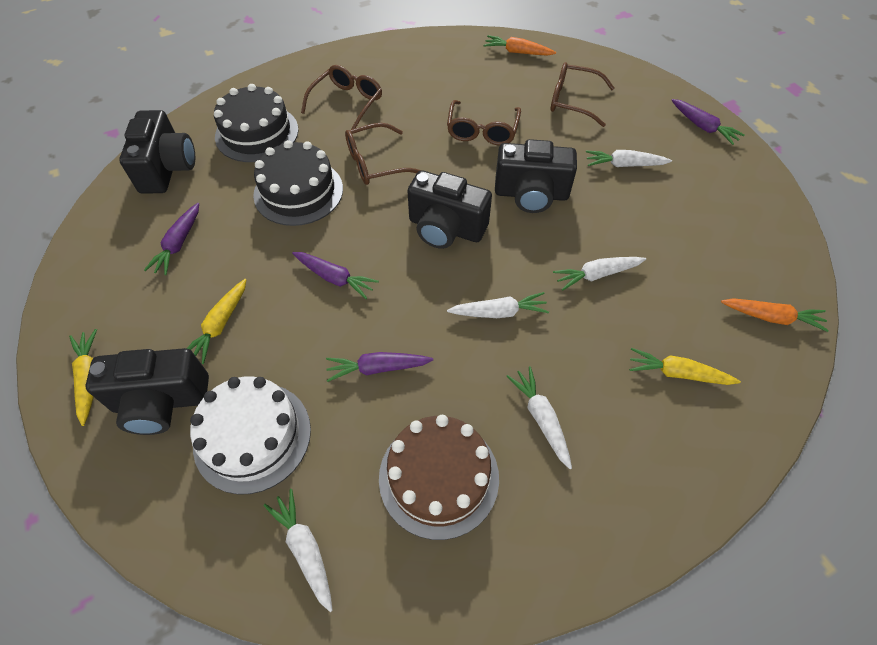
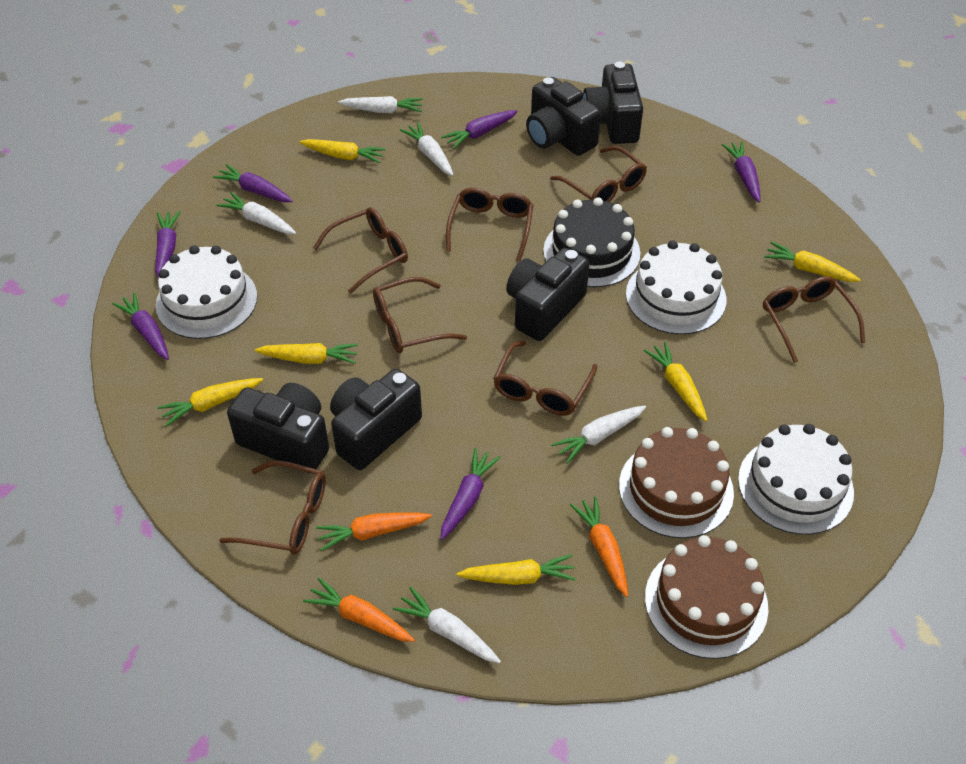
black cake: [214,84,299,162] [253,140,343,226] = 2 -> [543,197,640,287] = 1
black camera: [86,348,209,435] [119,110,195,194] [407,170,492,249] [495,139,577,213] = 4 -> [227,383,329,473] [330,369,422,470] [506,248,590,341] [526,77,601,156] [583,62,643,144] = 5
brown cake: [379,415,499,540] = 1 -> [619,427,734,538] [645,535,768,659] = 2
brown glasses: [301,65,382,130] [345,123,420,185] [447,100,521,145] [550,62,615,127] = 4 -> [219,460,326,555] [313,207,408,294] [373,277,467,353] [446,188,534,262] [493,341,597,416] [550,146,647,202] [763,276,865,363] = 7
orange carrot: [484,35,556,56] [721,298,829,332] = 2 -> [303,578,415,642] [316,512,432,551] [570,496,628,597] = 3
purple carrot: [144,203,199,275] [292,252,379,299] [326,352,433,382] [671,99,745,145] = 4 -> [112,292,169,360] [155,211,180,278] [213,164,293,202] [440,448,501,540] [441,110,518,149] [722,141,761,202] = 6
white cake: [190,376,311,495] = 1 -> [156,245,257,339] [626,240,726,335] [738,424,854,535] = 3
yellow carrot: [69,329,97,426] [187,279,246,364] [629,348,741,385] = 3 -> [158,378,263,427] [255,343,358,364] [299,139,386,163] [457,554,576,585] [643,342,707,421] [764,242,861,282] = 6

